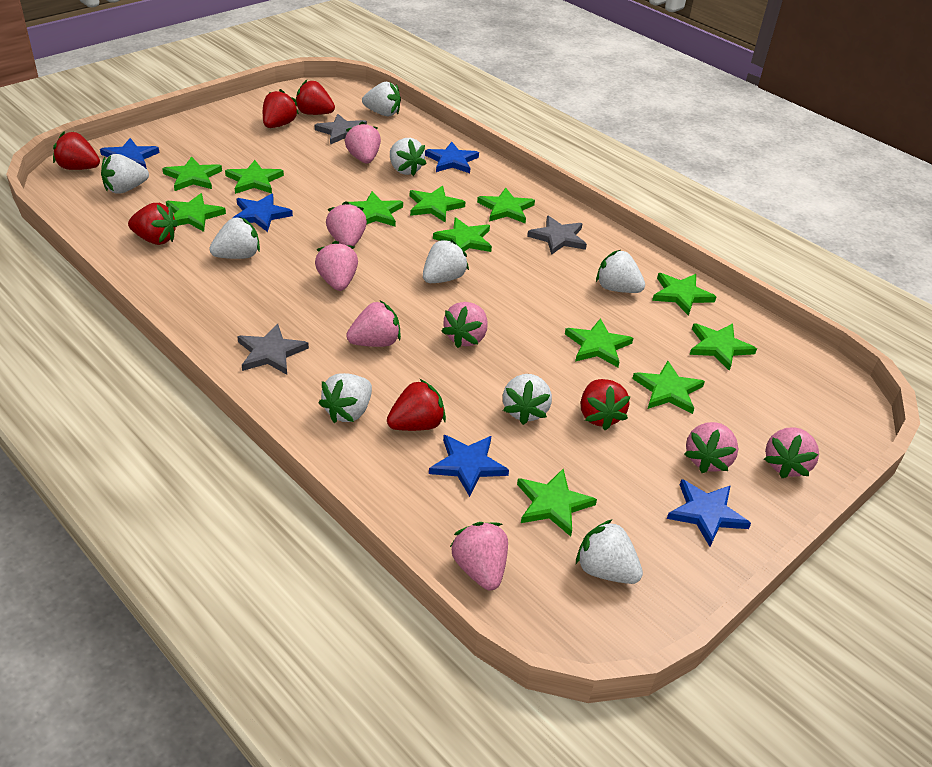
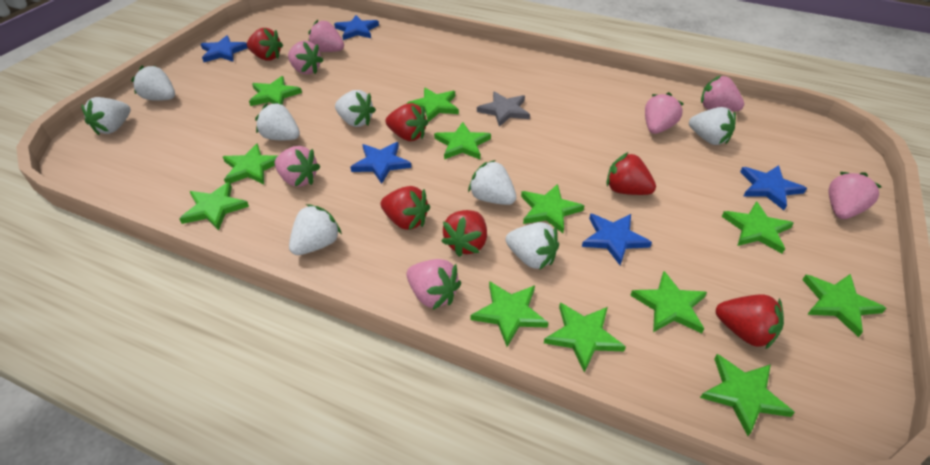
grey star: [237,324,309,375] [315,114,367,144] [527,216,587,255] = 3 -> [477,91,530,127] = 1
pink strawberry: [315,241,358,291] [326,201,367,246] [345,121,381,163] [346,300,401,347] [441,302,488,348] [450,522,508,590] [684,422,738,473] [764,427,819,478] = 8 -> [275,146,321,187] [288,41,324,74] [308,20,344,52] [406,259,461,310] [645,92,684,134] [701,76,744,112] [828,172,882,219] = 7
white strawberry: [101,154,149,194] [209,217,260,259] [319,373,372,423] [362,82,401,116] [390,138,427,176] [423,239,469,283] [503,374,552,425] [576,519,643,584] [596,250,645,293] = 9 -> [81,97,131,136] [131,66,175,101] [255,102,300,140] [289,204,342,255] [335,90,376,127] [468,160,516,205] [505,222,559,270] [689,107,736,145] = 8

